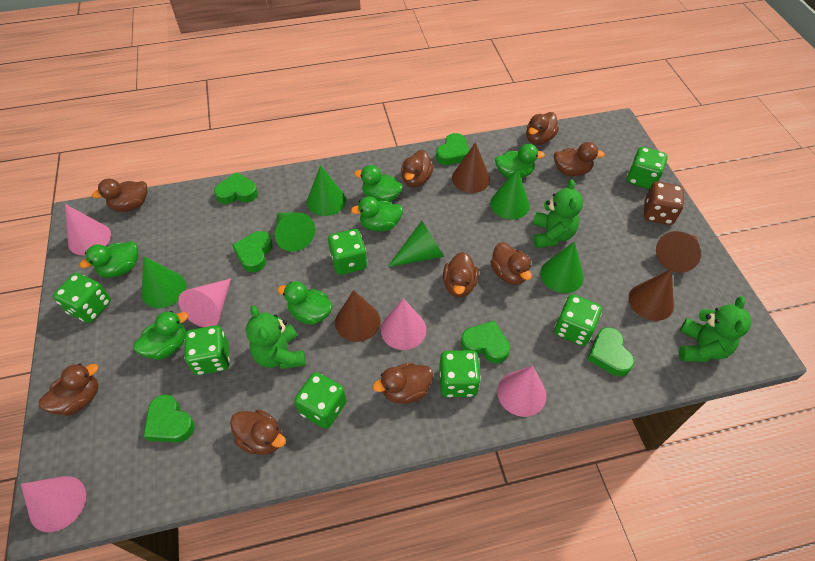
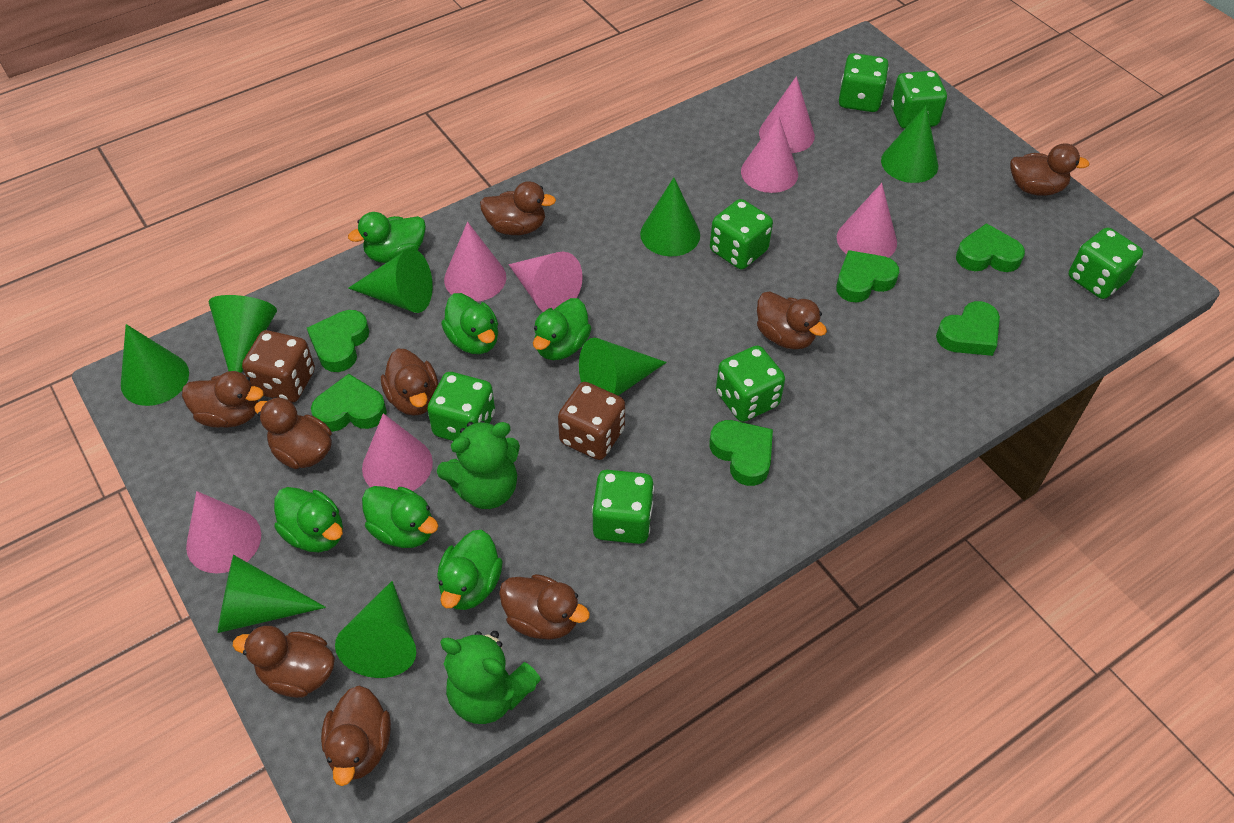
brown cone: [335,290,380,342] [452,142,490,193] [629,269,674,321] [656,231,701,273] = 4 -> none = 0
brown dice: [644,182,684,225] = 1 -> [242,330,315,402] [558,382,625,460] = 2
green cone: [142,257,186,308] [275,212,315,252] [307,165,346,216] [388,221,444,267] [490,168,530,220] [540,241,584,293] = 6 -> [121,324,189,406] [209,295,277,373] [217,555,326,633] [335,581,417,678] [348,248,433,313] [579,338,667,396] [640,177,700,256] [881,106,938,183] = 8
green teddy bear: [246,305,306,369] [533,179,583,248] [679,296,751,362] = 3 -> [437,421,520,509] [440,631,541,724] = 2
pink cone: [21,476,86,532] [65,204,111,256] [178,279,231,328] [381,298,426,350] [497,366,546,417] = 5 -> [186,491,261,574] [362,413,433,491] [444,222,506,302] [508,252,583,312] [741,115,798,193] [759,76,815,153] [837,183,897,258] = 7

